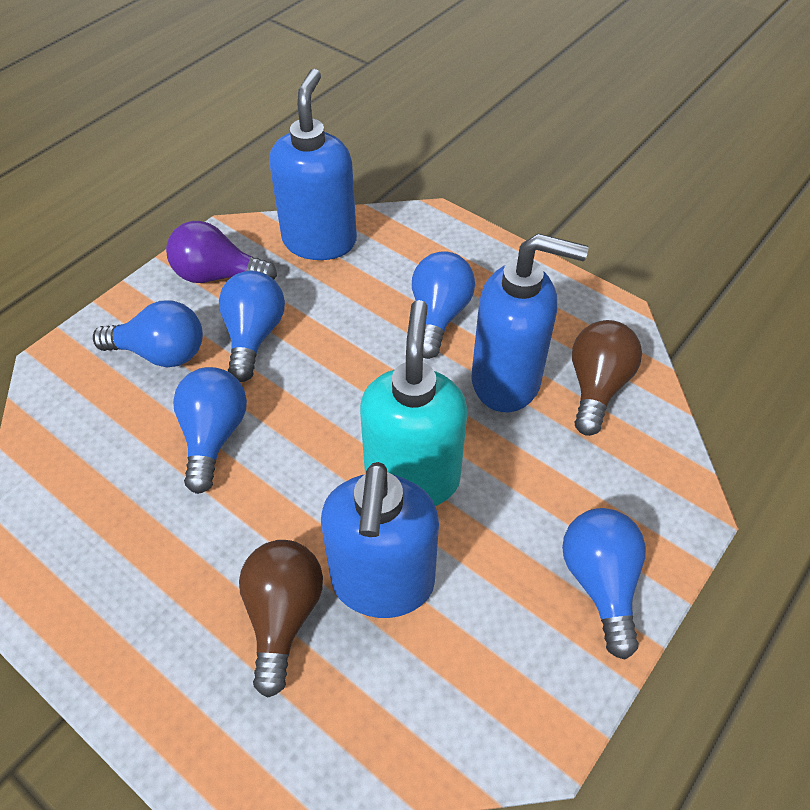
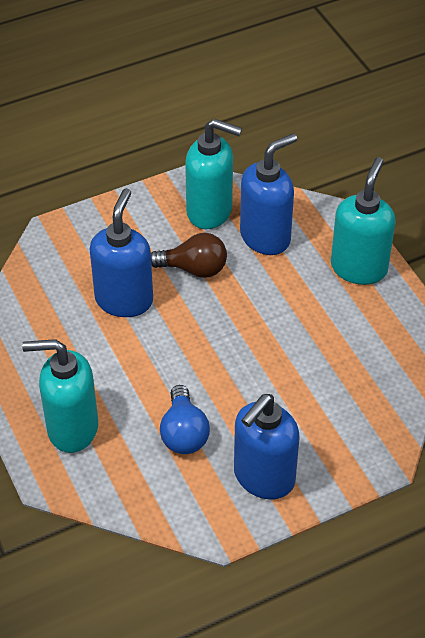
blue light bulb: [93,300,203,367] [173,367,247,494] [219,271,285,382] [412,251,475,359] [562,508,646,660] = 5 -> [160,385,210,454] = 1
brown light bulb: [239,540,323,698] [572,320,642,436] = 2 -> [151,233,227,278] = 1
purple light bulb: [166,221,277,283] = 1 -> none = 0
turquoise soap dispenser: [360,300,467,506] = 1 -> [22,339,98,453] [185,119,242,229] [331,157,396,285] = 3

